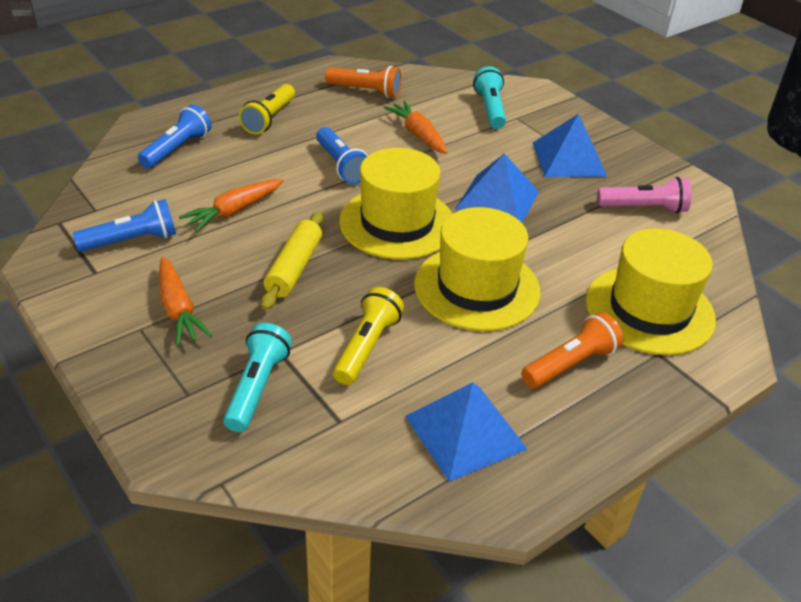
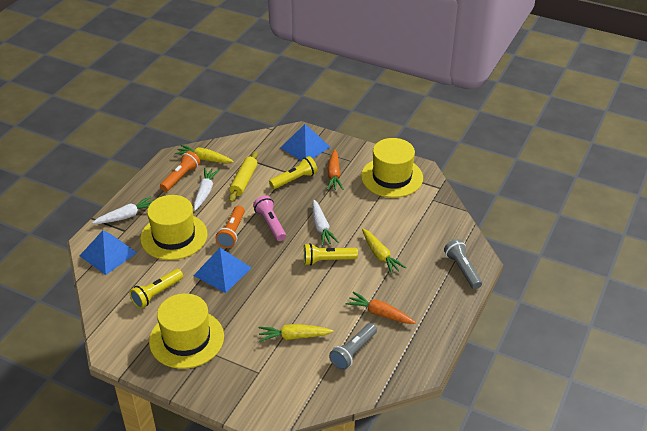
blue flashlight: [72,199,176,252] [138,104,212,169] [316,127,368,184] = 3 -> none = 0
grey flashlight: none = 0 -> [329,323,377,370] [444,239,482,289] = 2
orange carrot: [159,257,212,346] [179,179,284,232] [384,101,448,154] = 3 -> [327,149,343,190] [346,292,416,324] = 2
turquoise flashlight: [223,323,292,432] [473,66,506,129] = 2 -> none = 0
white carrot: none = 0 -> [92,196,153,224] [194,168,219,210] [312,200,338,246] = 3
yellow carrot: none = 0 -> [175,145,234,163] [259,324,334,342] [362,229,406,274] = 3
yellow flashlight: [239,84,295,135] [333,287,404,385] = 2 -> [129,269,183,309] [269,156,318,189] [303,243,358,266] = 3

